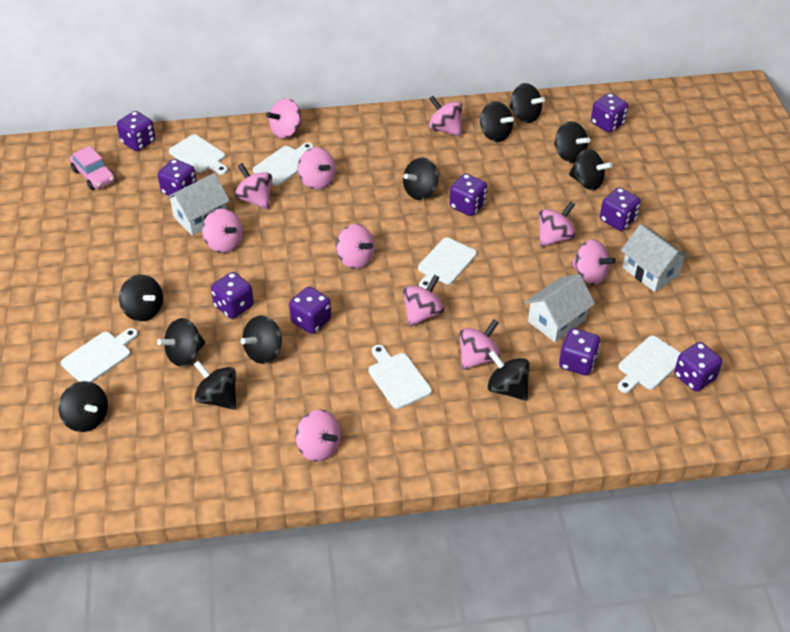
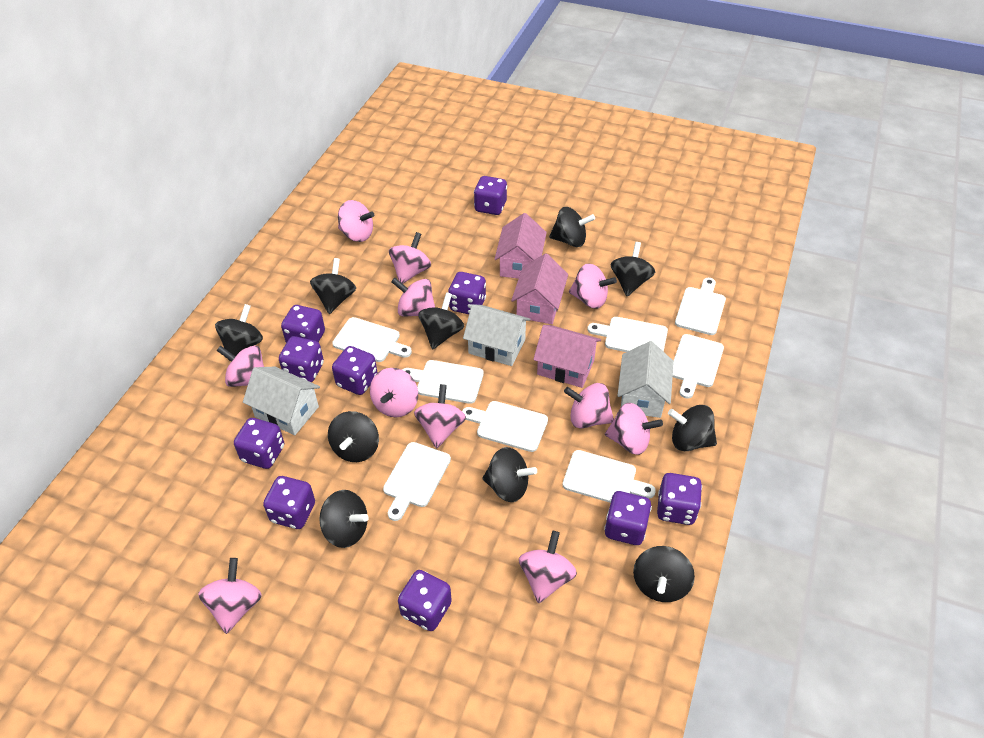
black spinning top: [59,381,108,432] [119,275,163,321] [157,318,205,367] [194,360,236,410] [241,315,282,364] [403,157,439,200] [480,101,514,142] [488,350,530,401] [509,83,545,123] [554,121,590,163] [569,149,613,190] = 11 -> [215,304,263,361] [310,258,356,314] [319,490,369,548] [328,411,379,462] [418,292,464,349] [482,447,537,502] [549,207,595,247] [610,242,655,296] [633,546,695,602] [668,405,717,451] = 10
pink car: [70,146,115,190] = 1 -> none = 0
pink house: none = 0 -> [495,213,547,279] [511,253,568,324] [533,325,601,388] = 3
purple dice: [117,111,155,151] [158,159,197,197] [211,272,254,319] [289,286,331,334] [449,174,487,216] [559,328,601,376] [591,93,628,133] [600,187,640,231] [674,342,722,392] = 9 -> [234,418,284,469] [263,476,315,529] [279,336,324,382] [281,305,325,343] [332,346,378,395] [398,570,452,631] [448,272,486,314] [474,176,507,215] [604,491,652,545] [657,473,702,525] = 10
white cutting board: [61,328,138,382] [169,134,228,175] [253,142,313,186] [368,345,432,409] [418,238,477,289] [618,336,681,393] = 6 -> [332,317,412,362] [383,442,451,521] [402,360,484,404] [462,401,548,452] [562,450,656,503] [588,317,668,352] [673,334,724,399] [675,278,726,335] = 8

